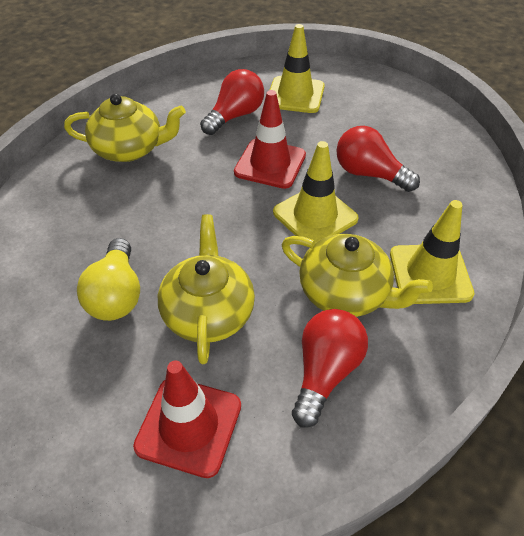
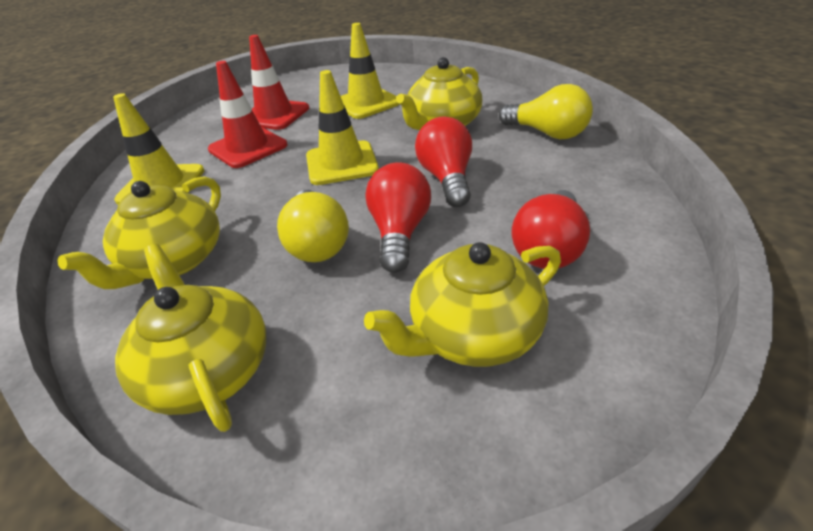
yellow light bulb: [77,238,140,321] = 1 -> [277,190,349,262] [499,84,593,139] = 2
yellow teapot: [64,94,186,162] [158,214,255,364] [281,234,433,317] = 3 -> [58,176,221,289] [115,244,266,432] [364,242,561,367] [396,57,482,130] = 4

